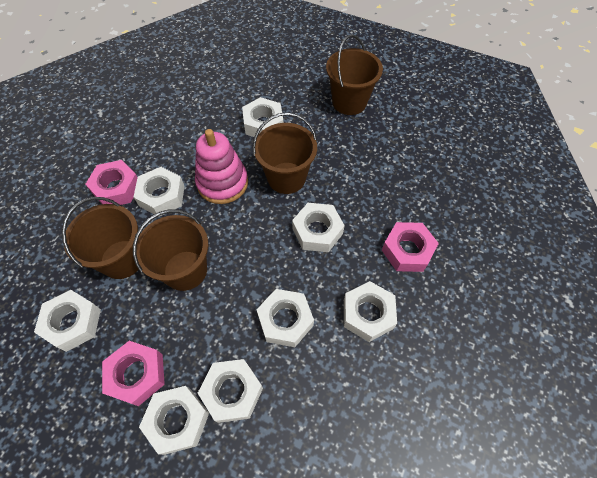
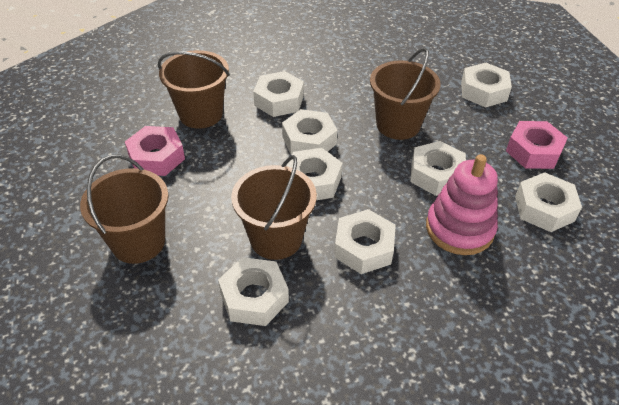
pink nut: [85,160,138,205] [102,341,165,406] [382,222,439,272] = 3 -> [125,126,185,176] [506,121,568,169] = 2

